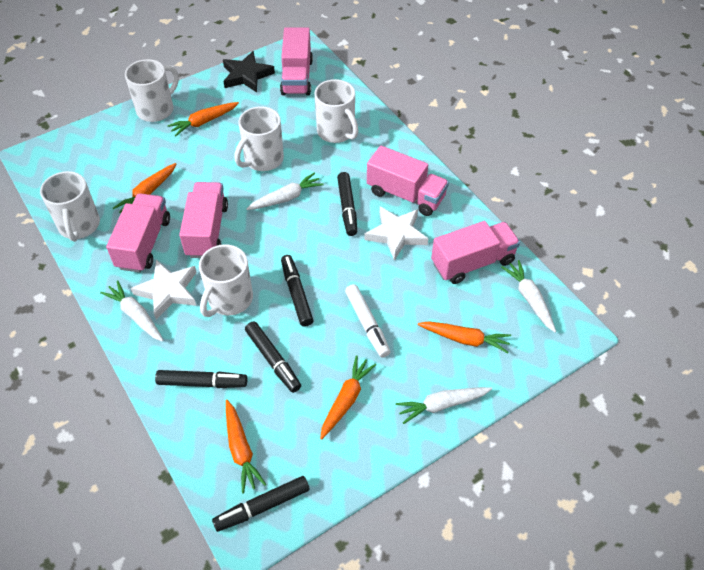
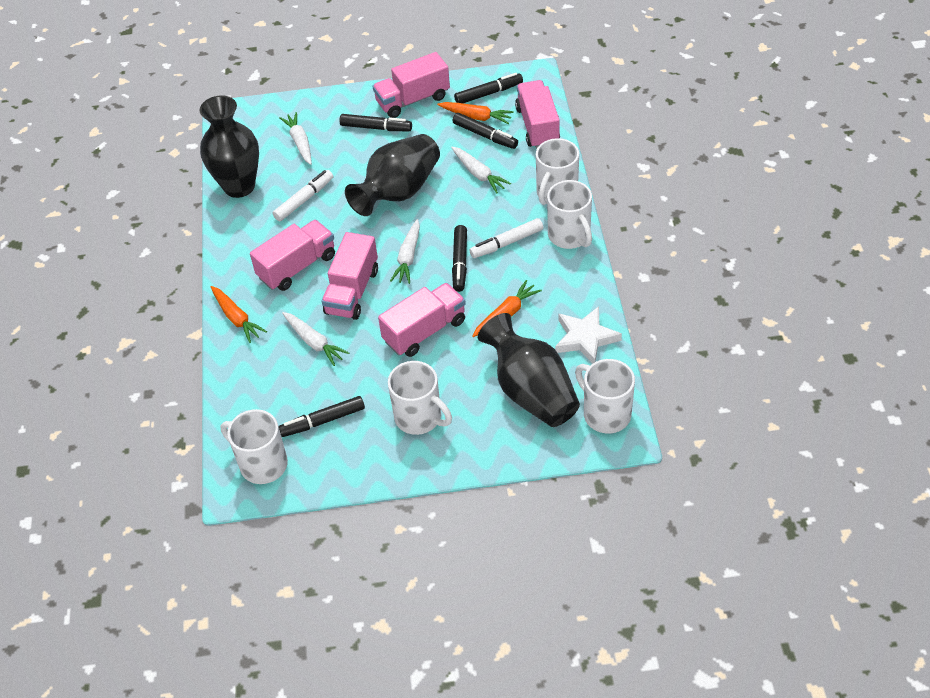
black star: [223,51,275,92] = 1 -> none = 0
black vase: none = 0 -> [200,95,259,198] [345,134,440,216] [478,313,580,427] = 3
orange carrot: [113,163,176,213] [167,102,239,137] [226,400,267,494] [320,356,376,439] [418,321,511,353] = 5 -> [211,286,267,343] [437,102,514,124] [472,280,542,337] = 3
white marker: [345,284,390,358] = 1 -> [273,170,333,221] [469,218,543,258] = 2
white star: [131,260,197,320] [365,207,428,261] = 2 -> [555,306,622,364] = 1

